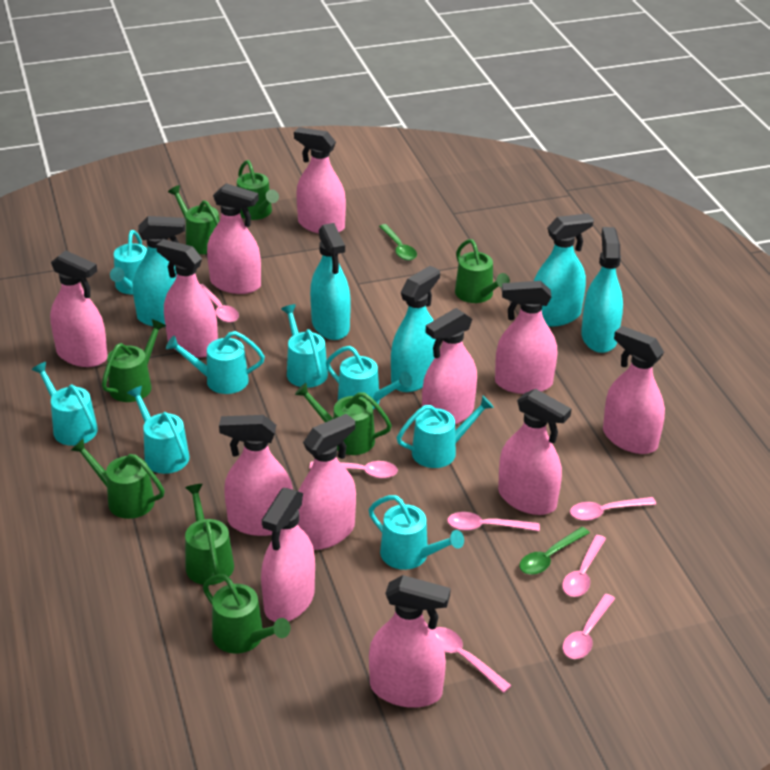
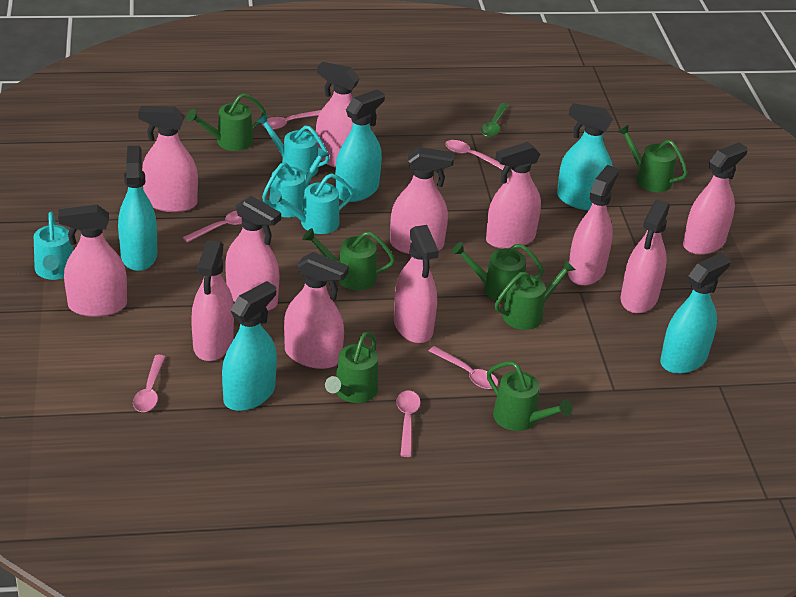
green spoon: [379,224,417,261] [519,527,590,575] = 2 -> [481,103,509,137] = 1
green watering can: [71,439,165,519] [102,319,166,402] [168,185,219,254] [185,484,234,585] [203,574,290,654] [237,160,279,220] [295,383,392,455] [455,239,510,303] = 8 -> [186,93,266,151] [303,228,395,290] [325,332,378,403] [452,242,544,303] [487,361,573,431] [495,260,576,330] [617,124,688,192] = 7
pink spoon: [200,284,239,323] [309,461,398,478] [432,627,512,693] [447,512,540,531] [562,535,606,597] [562,594,615,659] [570,497,656,521] = 7 -> [133,355,165,412] [183,211,242,243] [262,110,321,130] [396,390,420,457] [429,346,498,389] [445,140,505,170] = 6
turquoise watering can: [32,362,98,446] [110,230,147,295] [127,386,189,474] [166,331,265,394] [281,304,328,388] [326,346,412,409] [369,495,464,570] [397,396,494,468] = 8 -> [34,211,73,280] [257,114,330,176] [262,147,329,217] [270,173,354,234] = 4

